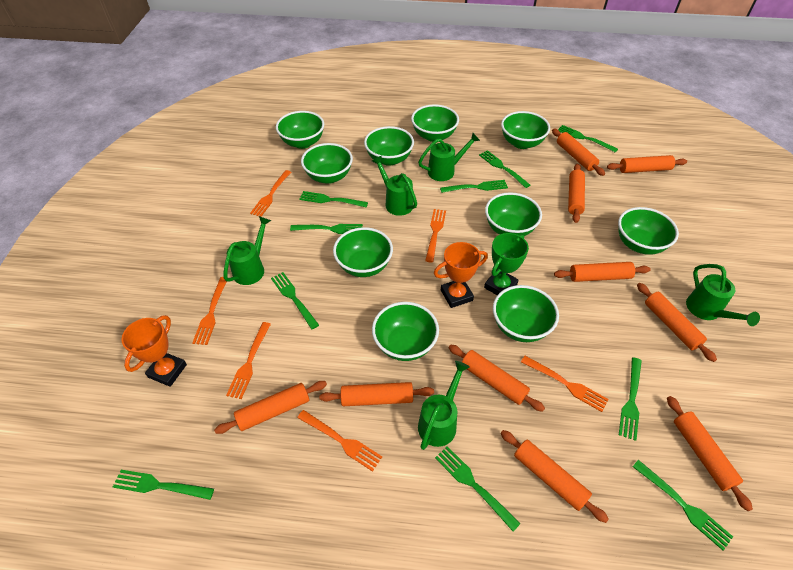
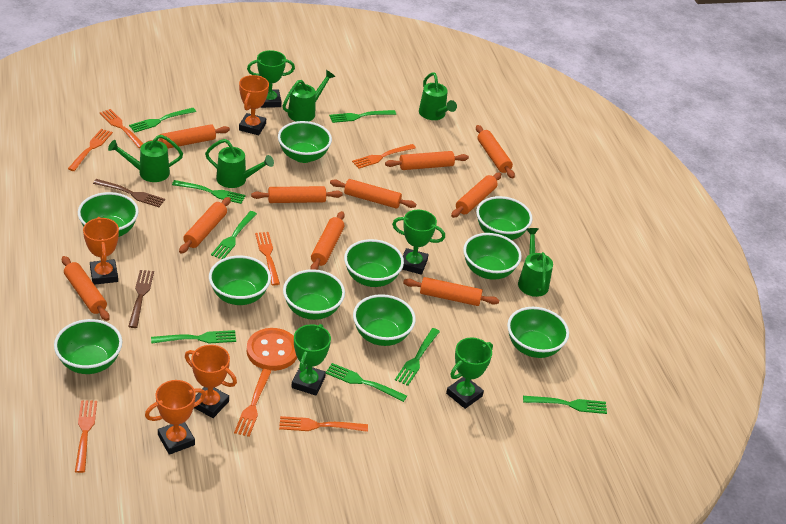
brown fork: none = 0 -> [93,179,165,207] [128,270,154,328] = 2
green fork: [113,470,214,500] [271,272,319,329] [290,224,363,234] [300,191,368,207] [435,446,521,532] [440,180,508,193] [479,150,530,188] [558,125,618,153] [619,357,642,441] [633,460,733,550] = 10 -> [129,108,196,133] [151,330,236,344] [172,180,246,204] [211,211,257,259] [326,363,407,402] [329,110,396,123] [395,328,440,386] [523,396,607,414] = 8
green trophy: [484,233,529,295] = 1 -> [247,50,295,108] [291,324,331,396] [392,210,445,275] [446,337,493,409] = 4
orange button: none = 0 -> [247,328,297,371] = 1
orange fork: [192,277,227,345] [226,322,271,399] [250,170,291,217] [297,410,382,472] [425,209,446,262] [521,356,609,412] = 6 -> [68,129,113,171] [75,401,97,473] [99,109,143,148] [234,369,272,437] [255,232,280,285] [279,416,368,432] [352,144,416,169] = 7
orange trophy: [121,315,187,387] [434,242,488,308] = 2 -> [83,217,119,285] [145,380,206,455] [185,345,237,418] [239,75,269,135] = 4

